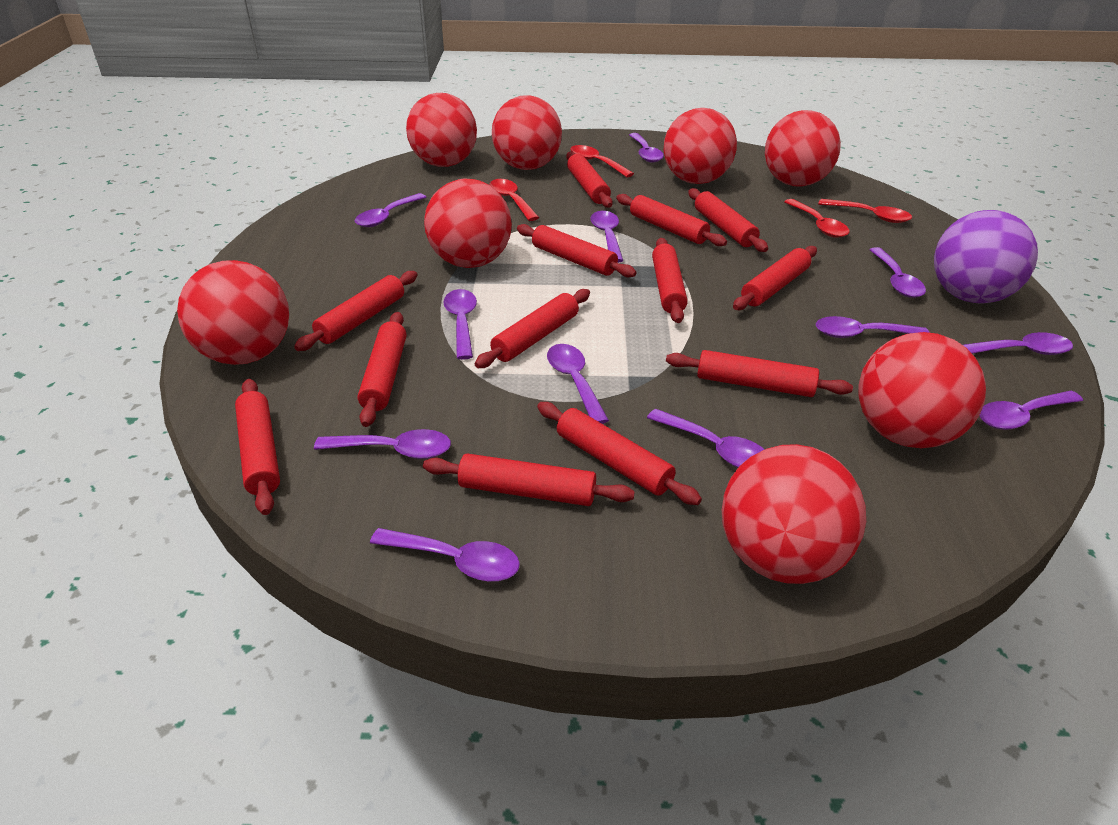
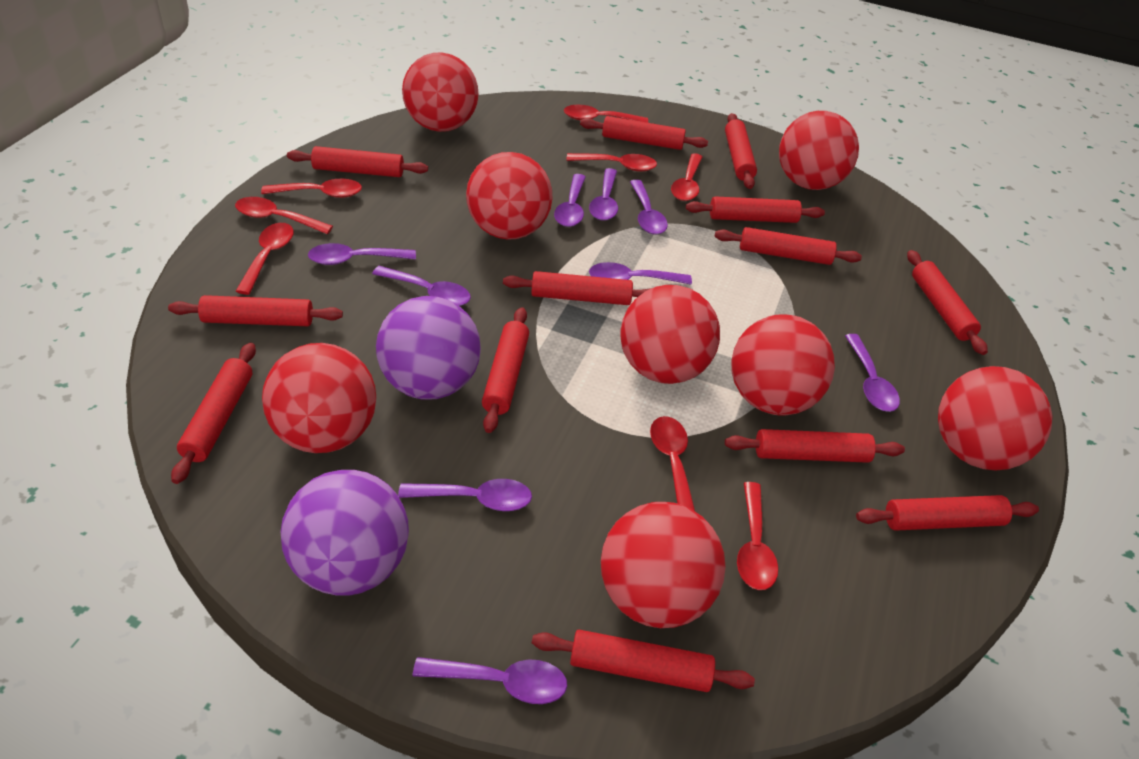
purple ball: [934,210,1038,303] = 1 -> [281,470,409,596] [376,296,481,400] = 2
purple spoon: [314,429,451,459] [355,193,426,227] [370,528,520,581] [443,289,477,360] [547,344,609,424] [591,211,623,263] [629,133,664,163] [647,409,765,468] [816,316,930,338] [869,247,926,298] [963,332,1073,355] [980,391,1083,430] = 12 -> [308,243,416,265] [372,266,471,306] [398,479,532,511] [413,657,567,704] [554,174,586,227] [589,168,618,221] [589,262,692,285] [630,180,668,235] [845,334,900,412] = 9
red spoon: [489,179,539,221] [570,145,634,177] [784,199,850,238] [818,199,912,223] = 4 -> [235,197,333,234] [236,223,294,295] [261,179,362,198] [564,105,648,123] [566,153,657,172] [650,416,695,511] [671,153,703,201] [737,482,778,590] = 8

